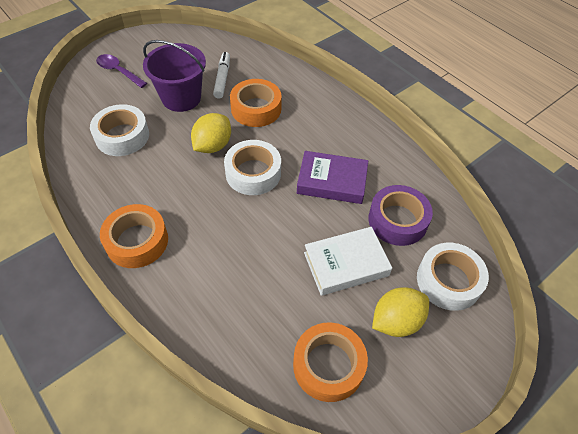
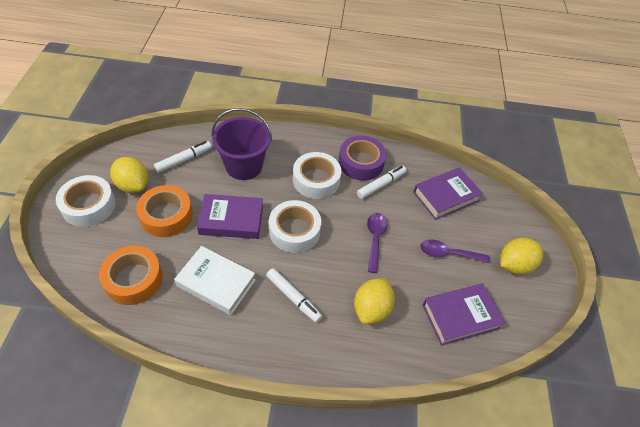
orange tape: [100,204,168,268] [230,79,282,127] [293,323,368,402] = 3 -> [99,246,163,305] [136,185,193,237] = 2
purple book: [297,151,368,204] = 1 -> [197,194,263,239] [413,167,483,220] [422,283,505,346] = 3
purple spoon: [96,54,147,88] = 1 -> [367,213,387,273] [420,239,490,263] = 2
white marker: [213,52,230,99] = 1 -> [154,141,212,173] [266,268,322,323] [357,166,407,199] = 3
yellow lemon: [191,113,231,153] [372,287,429,337] = 2 -> [110,157,148,193] [354,278,395,324] [501,238,543,274] = 3

